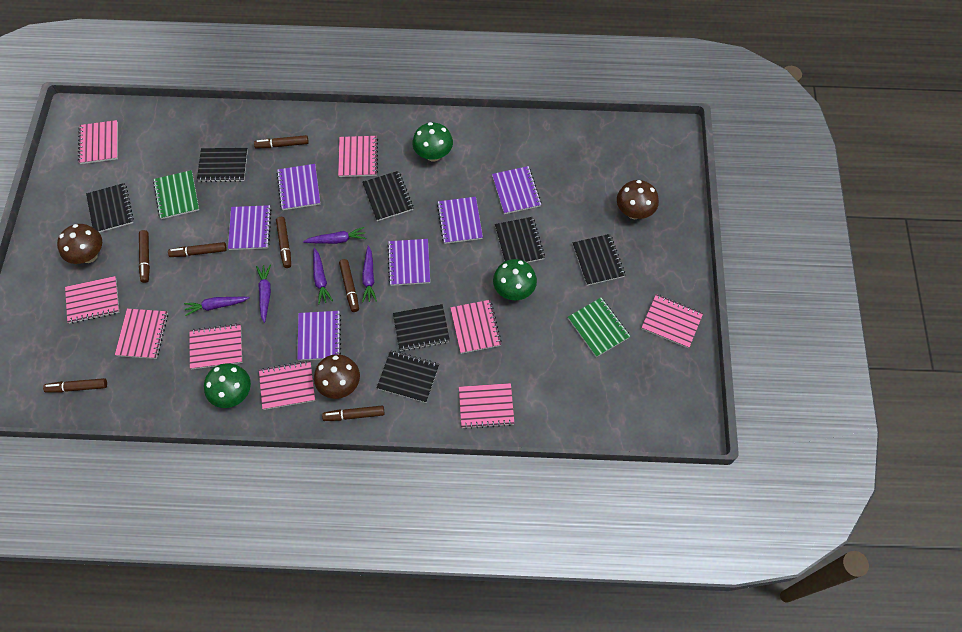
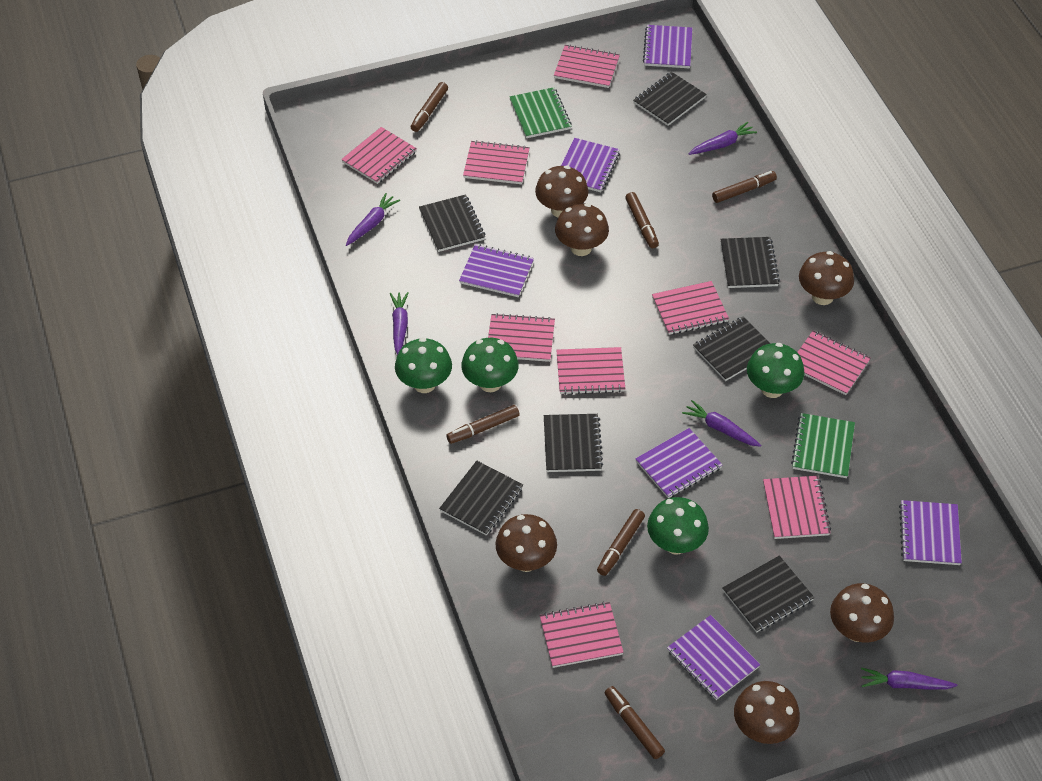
brown marker: [43,378,107,393] [139,230,150,283] [168,242,227,257] [254,135,309,148] [276,217,291,268] [322,405,384,421] [339,259,359,312] = 7 -> [411,82,448,132] [446,405,520,444] [597,509,645,576] [604,686,665,759] [625,192,659,248] [712,171,777,203] = 6
brown mushroom: [57,224,102,264] [314,354,360,399] [617,180,659,219] = 3 -> [495,514,557,572] [535,165,588,217] [555,203,609,256] [734,681,800,744] [799,251,854,305] [830,583,894,642] = 6
green mushroom: [204,363,251,408] [412,122,453,162] [493,259,537,300] = 3 -> [395,338,452,393] [461,338,519,392] [647,497,709,554] [747,343,804,398] = 4

